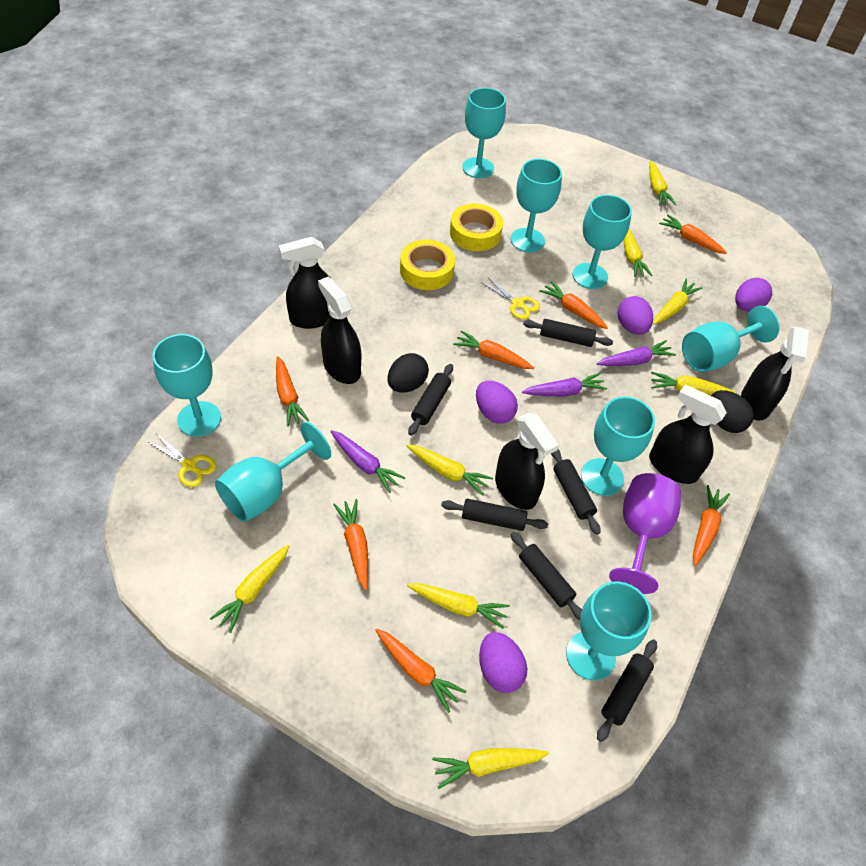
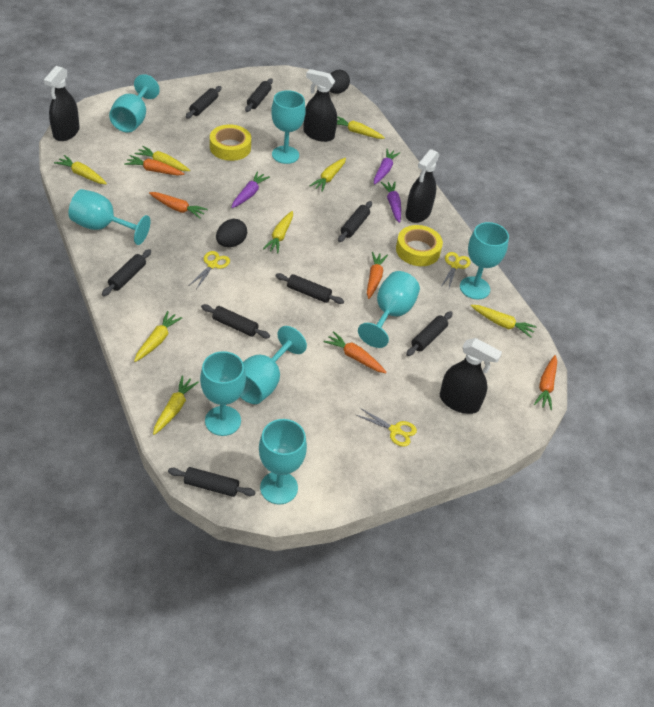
black rolling pin: [408,364,453,436] [441,499,548,531] [511,532,582,620] [523,319,613,347] [551,449,601,535] [597,639,657,742] = 6 -> [102,249,151,296] [168,467,256,497] [186,86,222,119] [201,304,270,338] [245,78,273,112] [275,273,344,304] [338,201,372,242] [406,311,453,356] = 8
black spray bottle: [279,237,331,329] [318,277,361,384] [495,413,559,510] [649,385,727,484] [741,327,809,421] = 5 -> [44,66,80,141] [303,69,337,142] [406,149,440,223] [440,338,502,414] = 4
orange carrot: [276,356,310,427] [333,499,368,590] [375,629,466,713] [453,330,534,369] [539,281,608,329] [659,215,727,254] [693,485,730,566] = 7 -> [124,155,184,176] [149,192,208,219] [323,331,387,373] [367,252,388,299] [534,355,557,410] = 5
purple egg: [476,381,518,424] [479,632,527,693] [618,296,653,335] [735,278,772,312] = 4 -> none = 0
purple goblet: [609,473,681,594] = 1 -> none = 0
yellow scissors: [147,433,216,487] [481,278,540,320] = 2 -> [190,251,230,289] [356,408,417,447] [442,252,471,288] = 3

